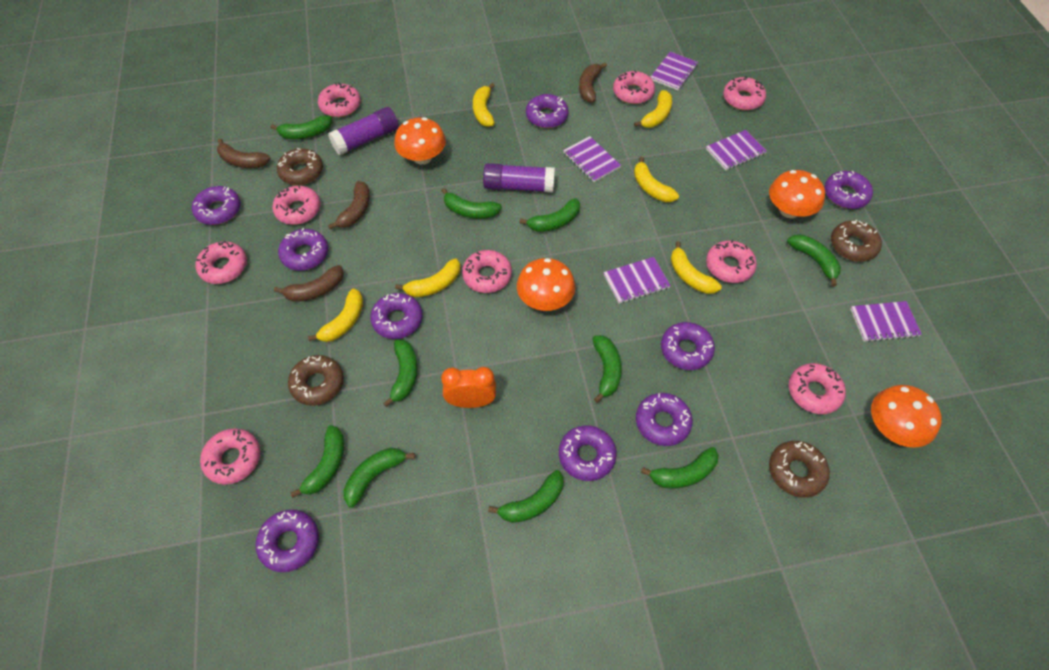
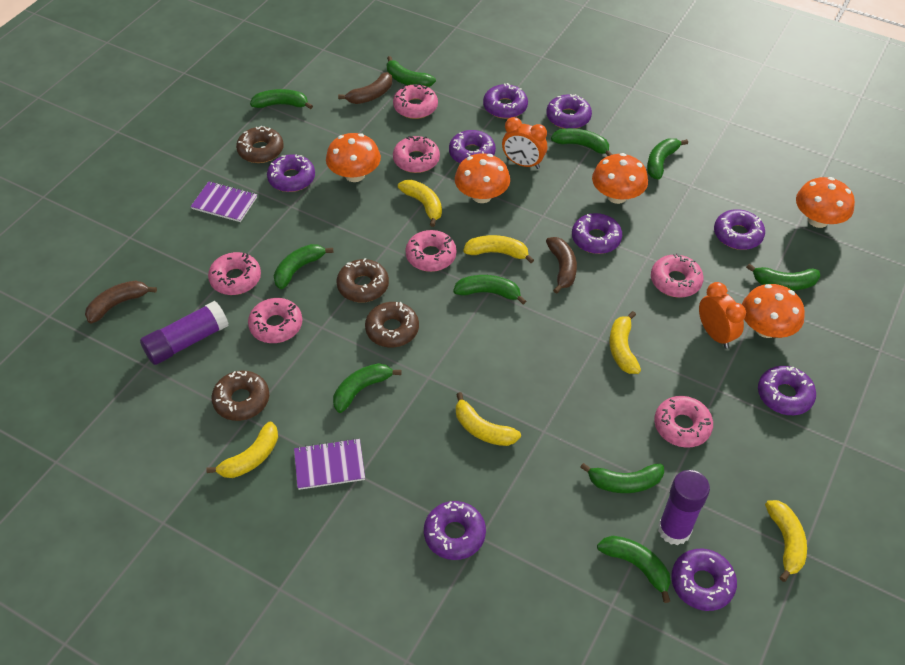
brown banana: [217,138,271,168] [274,265,344,302] [328,181,370,229] [579,63,607,103] = 4 -> [85,281,157,324] [338,72,392,104] [546,237,577,294] = 3
orange clock: [441,367,496,408] = 1 -> [502,117,547,169] [699,282,746,348] = 2
orange mushroom: [394,117,446,165] [517,258,575,311] [769,170,825,218] [871,385,942,448] = 4 -> [326,133,381,182] [455,153,510,203] [592,153,648,204] [742,284,805,338] [796,177,855,228] = 5
pink donut: [196,241,247,284] [200,428,261,485] [272,185,321,225] [318,82,361,117] [462,250,512,293] [613,70,655,104] [706,240,757,283] [723,77,766,110] [789,363,846,414] = 9 -> [208,252,261,295] [248,298,302,343] [393,83,438,119] [393,136,440,173] [405,230,456,272] [651,253,704,298] [654,396,713,448] = 7
purple notebook: [563,136,621,182] [603,257,671,304] [650,52,698,90] [706,130,767,170] [850,301,922,342] = 5 -> [191,181,257,222] [294,438,365,490] = 2

